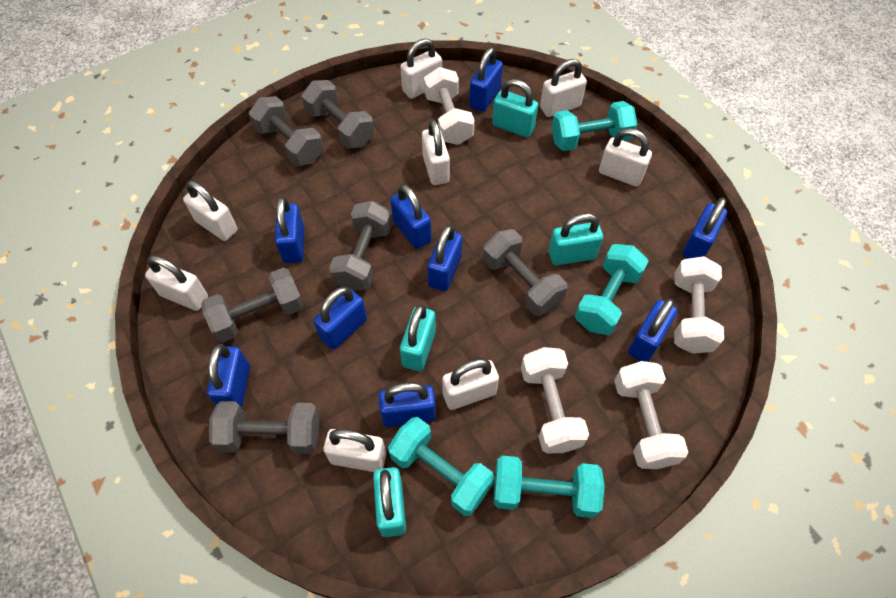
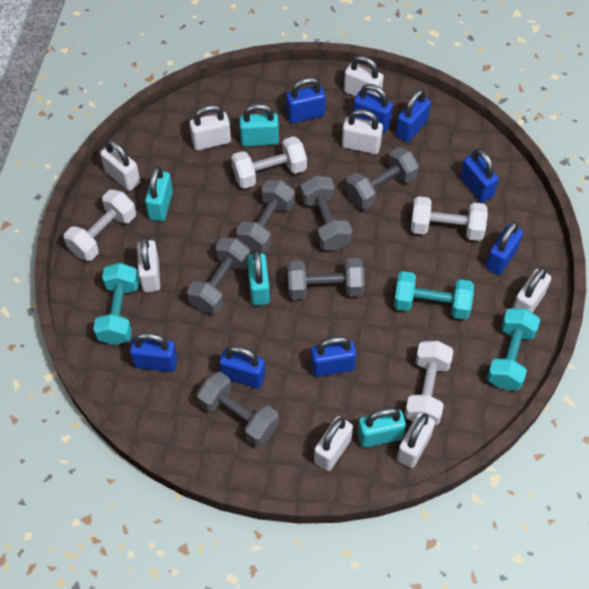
blue padlock: [207,344,250,408] [275,197,304,263] [313,287,367,350] [379,382,436,427] [390,184,432,249] [427,225,462,291] [469,47,503,112] [628,298,678,362] [682,197,727,259] = 9 -> [130,333,178,372] [219,346,266,388] [286,77,326,123] [311,336,356,377] [353,84,393,132] [396,89,431,142] [460,149,499,203] [486,221,523,275] = 8
turquoise dumbbell: [388,417,494,516] [494,456,605,518] [551,101,637,151] [575,244,649,335] = 4 -> [93,263,139,345] [394,271,474,319] [487,308,540,390] = 3

